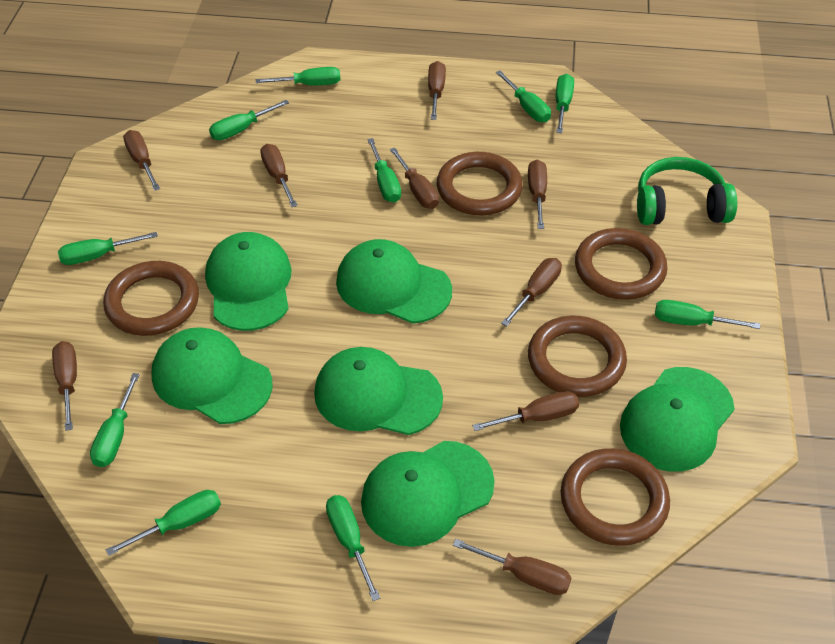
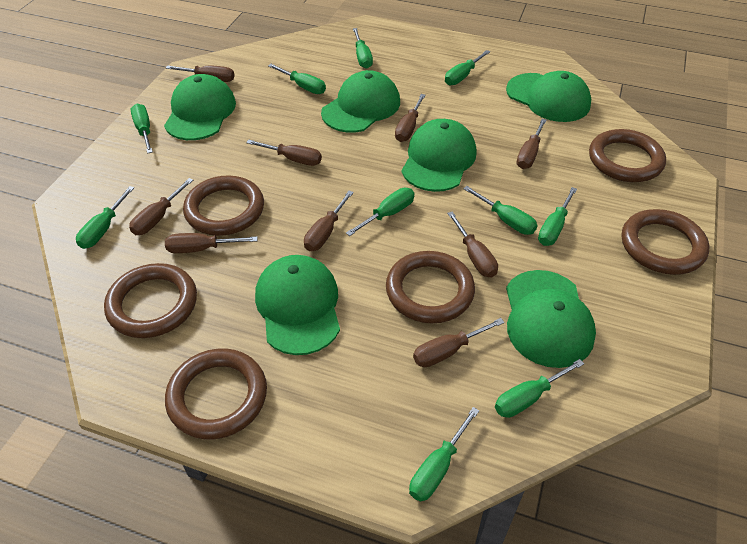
brown ring: [103,261,199,336] [437,152,523,216] [528,316,627,397] [561,448,670,546] [575,228,668,300] = 5 -> [104,263,197,338] [165,349,267,439] [183,175,264,236] [386,251,475,323] [589,129,666,182] [622,209,709,275] = 6
green headphones: [637,157,737,225] = 1 -> none = 0

